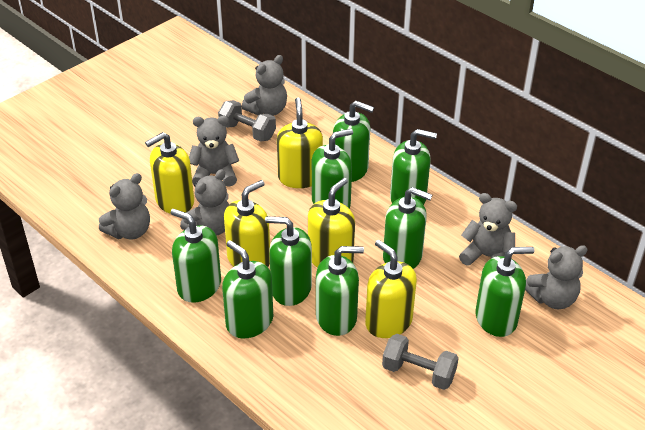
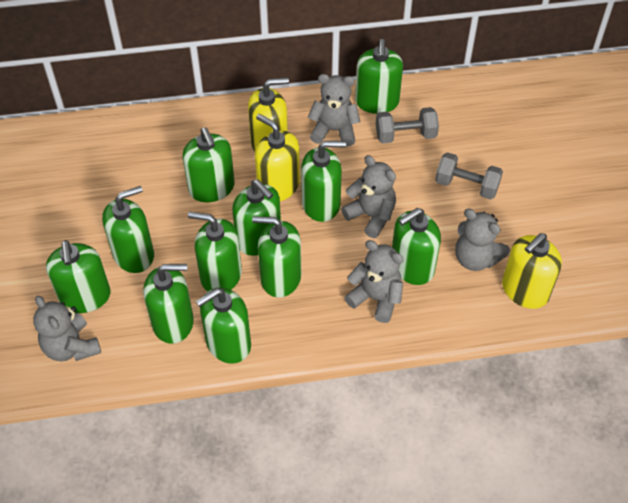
green soap dispenser: [171,209,221,303] [222,240,273,338] [265,216,312,306] [312,129,353,208] [316,246,364,336] [333,101,374,182] [383,187,432,269] [390,129,437,205] [475,247,534,337] = 9 -> [46,240,111,313] [102,186,154,273] [143,264,194,344] [182,127,235,202] [188,212,242,291] [196,287,251,364] [232,180,281,256] [252,216,301,298] [301,141,346,222] [355,39,403,114] [392,208,441,285] = 11
grey teddy bear: [99,173,150,240] [180,169,229,236] [189,116,239,187] [242,55,287,116] [459,193,517,266] [525,245,588,309] = 6 -> [33,296,101,361] [308,74,360,146] [341,155,396,238] [344,240,404,323] [455,209,510,271] = 5
yellow soap dispenser: [145,132,194,214] [224,180,270,267] [277,98,323,188] [308,178,355,268] [365,240,417,338] = 5 -> [248,77,289,151] [255,114,300,201] [502,233,562,309] = 3

